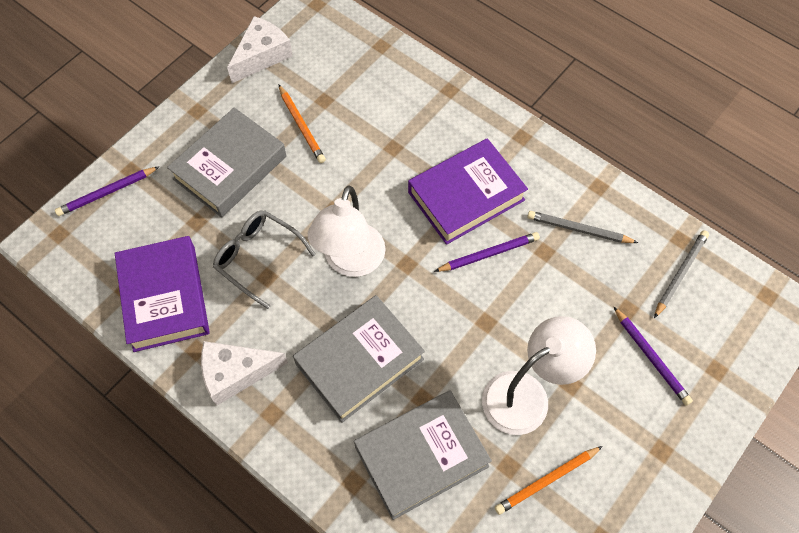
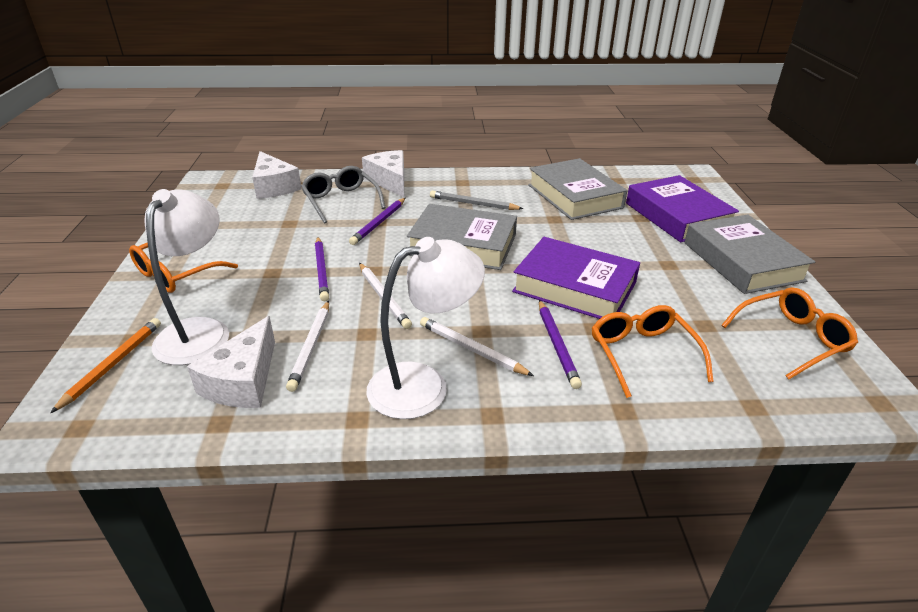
grey pencil: [527,211,638,243] [654,230,709,318] = 2 -> [430,191,524,210] = 1
orange glasses: none = 0 -> [129,242,238,293] [592,305,714,398] [721,287,858,380] = 3
orange pencil: [279,85,326,163] [495,446,603,515] = 2 -> [50,318,161,413] = 1
white cheese: [201,341,288,406] [227,16,293,83] = 2 -> [187,316,275,408] [252,151,302,199] [362,150,404,198] = 3
white pencil: none = 0 -> [286,301,329,392] [359,263,412,329] [420,317,534,376] = 3

